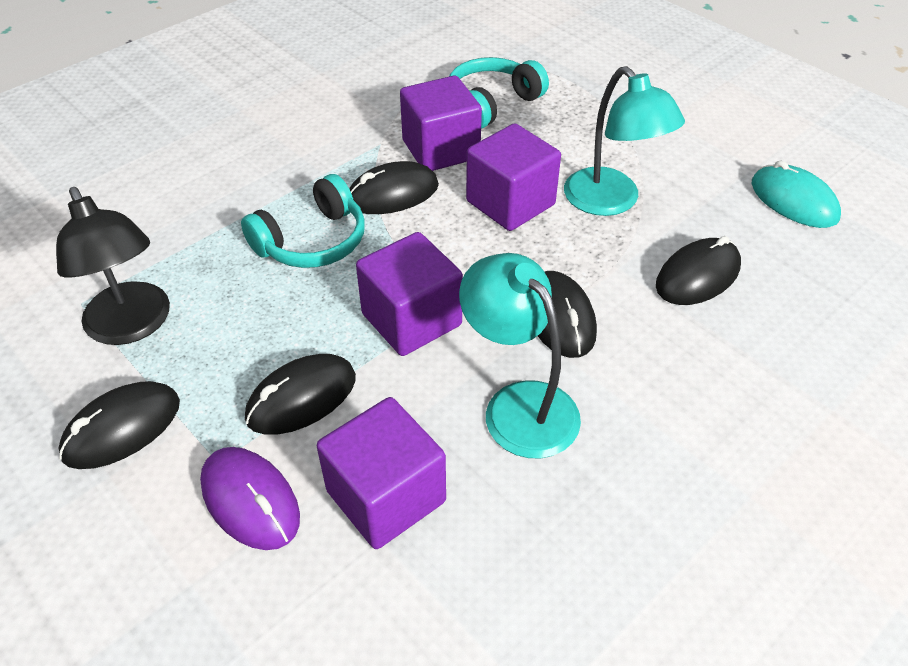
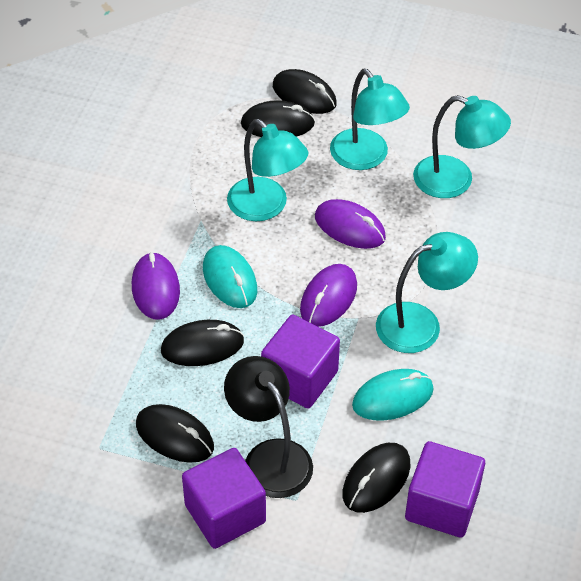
purple cube: [317,397,446,549] [356,232,463,356] [400,76,482,171] [466,123,561,231] = 4 -> [182,448,266,549] [261,315,340,409] [405,441,485,538] = 3
purple mouse: [200,447,300,550] = 1 -> [132,252,180,320] [300,264,357,327] [315,199,386,249] = 3
turquoise headphones: [241,174,365,268] [449,57,549,129] = 2 -> none = 0
turquoise lamp: [459,253,581,458] [564,66,685,216] = 2 -> [227,119,308,221] [330,69,410,170] [376,232,478,353] [413,95,511,198] = 4
turquoise mouse: [752,161,841,228] = 1 -> [203,245,257,308] [352,369,434,421] = 2

